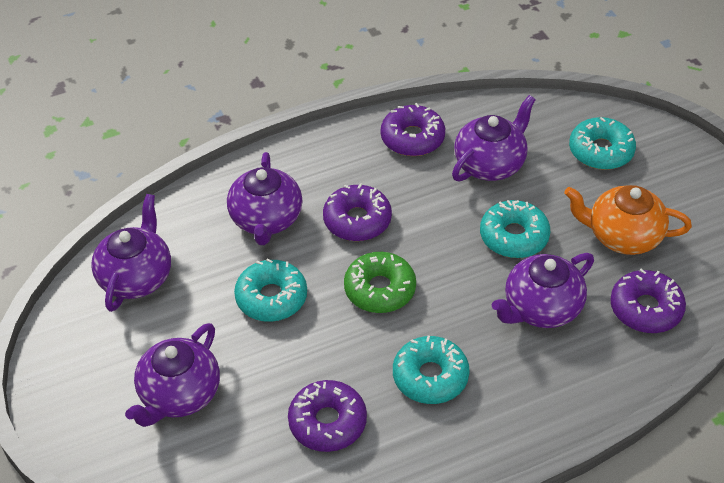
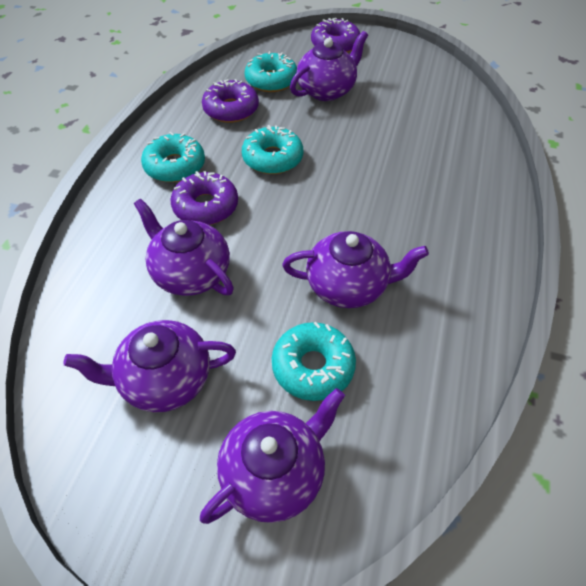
green donut: [344,252,416,313] = 1 -> none = 0
orange teapot: [564,185,692,255] = 1 -> none = 0
purple donut: [288,380,367,452] [323,183,392,241] [380,103,445,156] [610,269,686,333] = 4 -> [171,171,238,225] [202,79,259,123] [311,18,360,53] = 3

